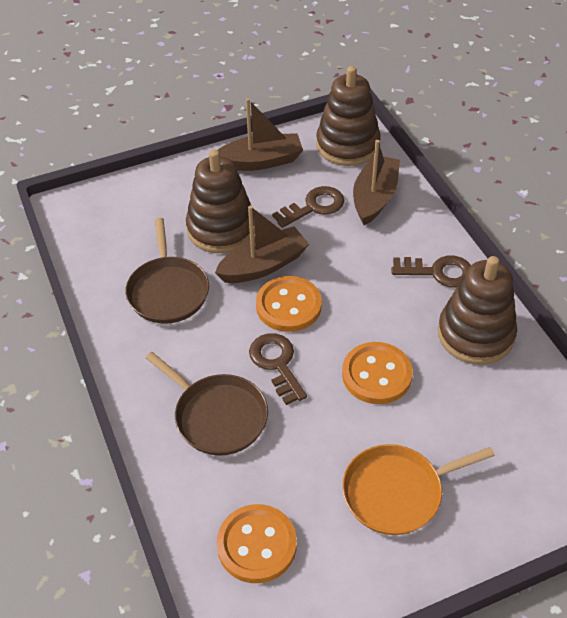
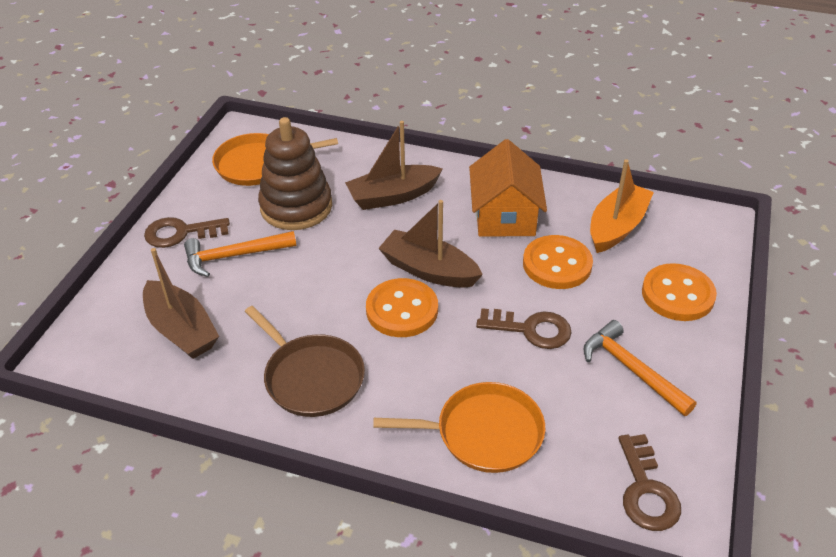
brown pan: [125,218,209,324] [146,352,268,456] = 2 -> [245,306,365,417] = 1
brown stacking toy: [186,150,254,253] [316,66,381,166] [438,256,517,365] = 3 -> [258,117,332,230] = 1
orange boat: none = 0 -> [590,159,654,253] = 1
orange hammer: none = 0 -> [184,231,296,277] [584,320,696,416] = 2
orange house: none = 0 -> [469,139,547,237] = 1
orange pan: [342,444,495,535] = 1 -> [212,133,338,186] [373,382,545,473] = 2

